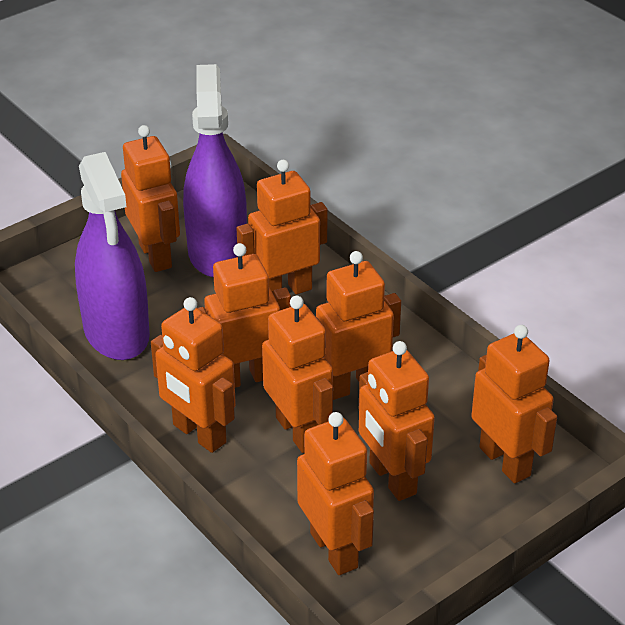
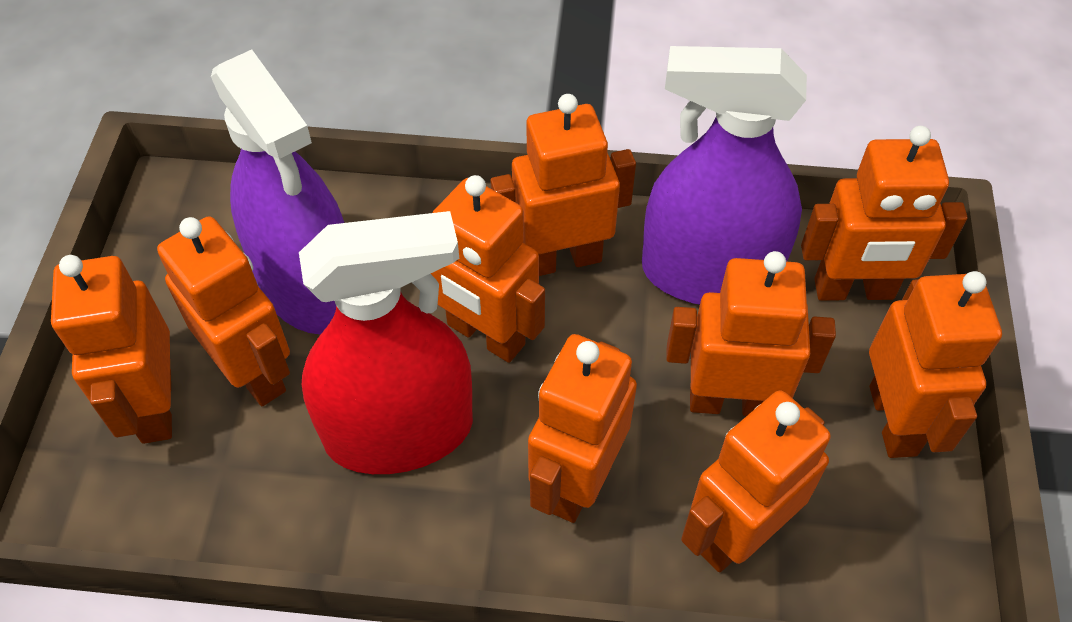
red spray bottle: none = 0 -> [299,211,473,474] = 1

